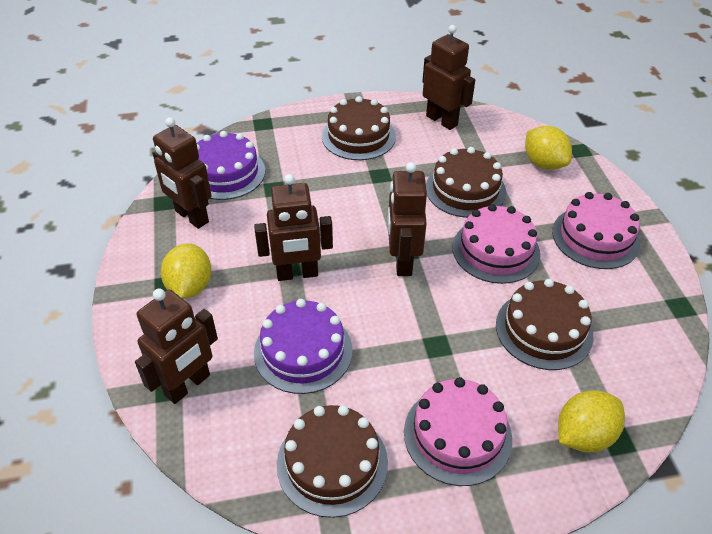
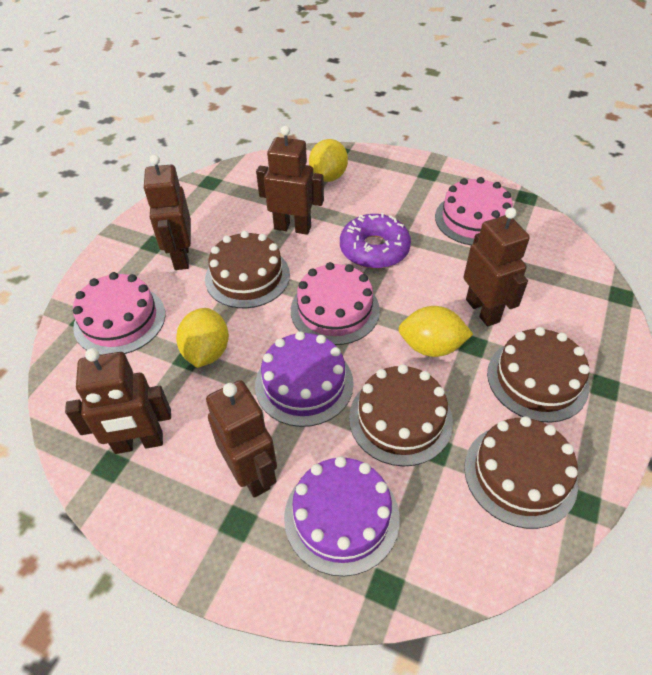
purple donut: none = 0 -> [340,213,411,269] = 1

